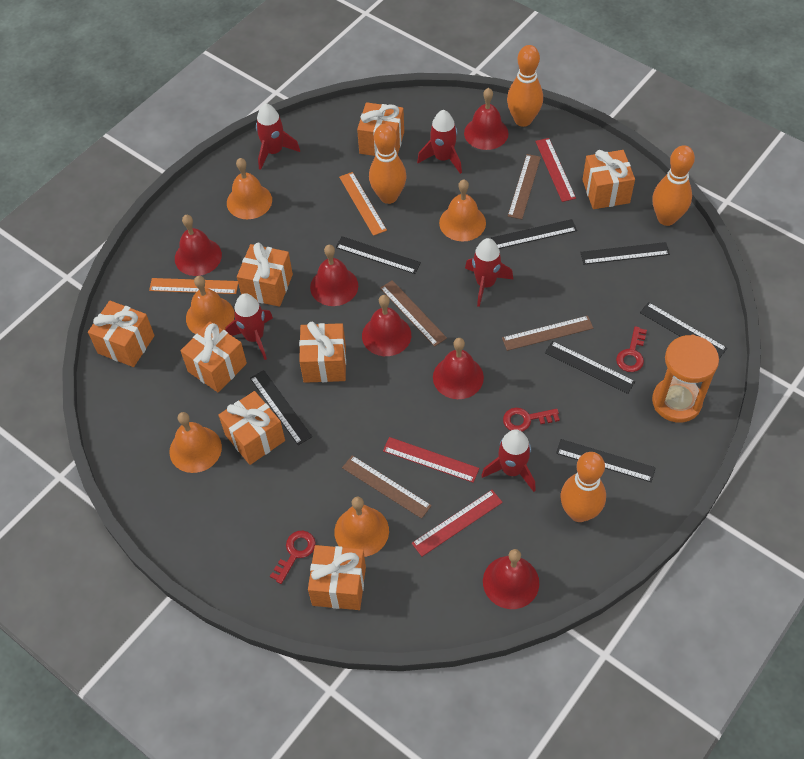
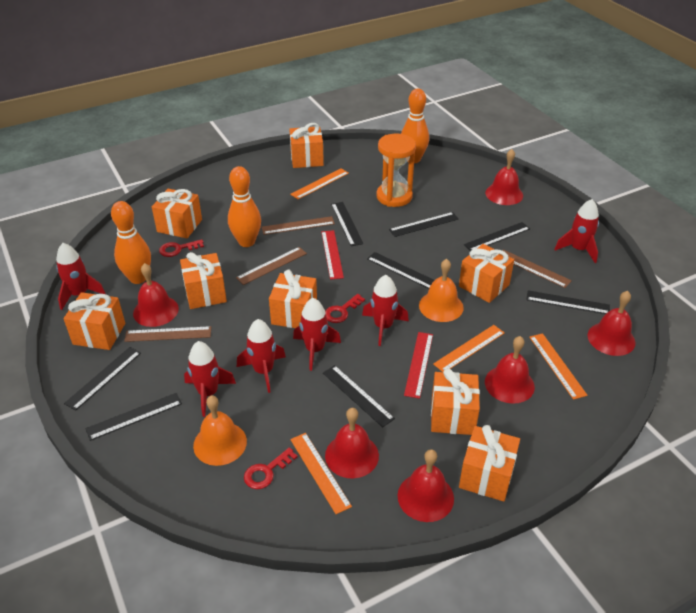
black ruler: [250,370,312,445] [335,236,421,274] [490,219,577,249] [545,341,635,394] [556,439,656,482] [580,242,670,264] [640,302,727,359] = 7 -> [64,347,141,411] [85,393,182,441] [323,365,395,427] [331,202,363,246] [367,252,435,289] [389,212,459,237] [464,222,530,251] [526,290,610,314] = 8
orange bell: [169,412,222,473] [186,276,235,334] [227,158,272,219] [334,497,389,557] [439,180,486,241] = 5 -> [193,395,247,466] [419,259,464,322] = 2
orange bowling pin: [369,124,407,204] [507,45,543,127] [561,452,606,522] [652,145,695,226] = 4 -> [111,201,151,284] [228,166,261,247] [401,88,429,163] = 3
orange ruler: [149,278,238,294] [339,172,387,236] = 2 -> [290,168,349,199] [290,433,352,514] [433,325,504,372] [529,333,587,400] = 4
red rocket: [225,293,273,360] [256,103,300,170] [417,110,462,174] [465,238,513,307] [481,429,536,492] = 5 -> [56,243,106,310] [184,341,236,417] [237,319,286,393] [293,298,341,371] [362,275,409,346] [554,199,599,263] = 6
red ruler: [383,437,479,483] [412,490,503,556] [535,138,576,202] = 3 -> [321,230,344,280] [404,332,433,399] = 2

